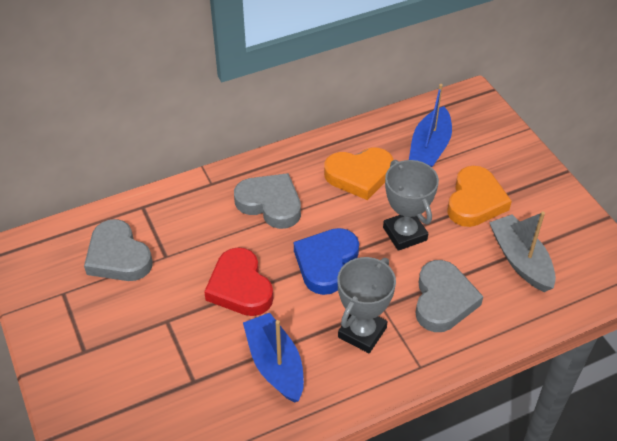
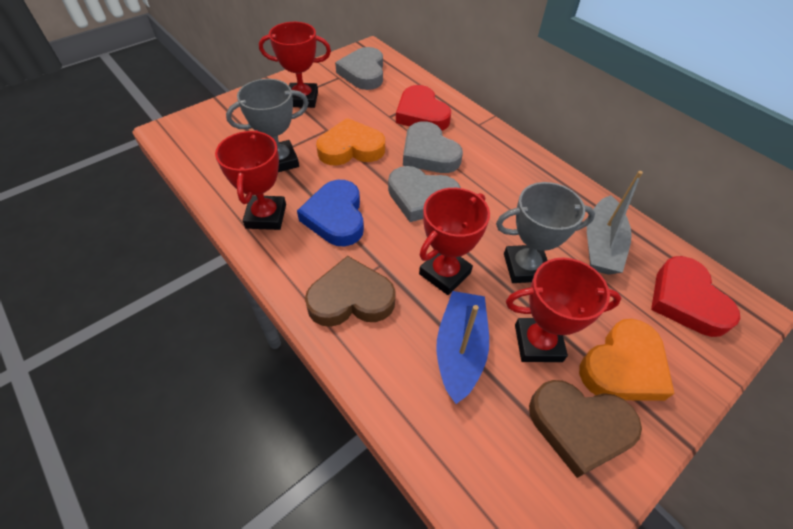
blue boat: [243,313,304,403] [409,84,452,167] = 2 -> [436,291,489,404] = 1
brown heart: none = 0 -> [305,256,396,327] [529,380,642,478] = 2
red heart: [204,247,273,316] = 1 -> [396,85,451,131] [651,256,740,337] = 2
red trophy: none = 0 -> [215,130,286,230] [259,22,331,108] [419,188,490,295] [506,258,621,362] = 4

